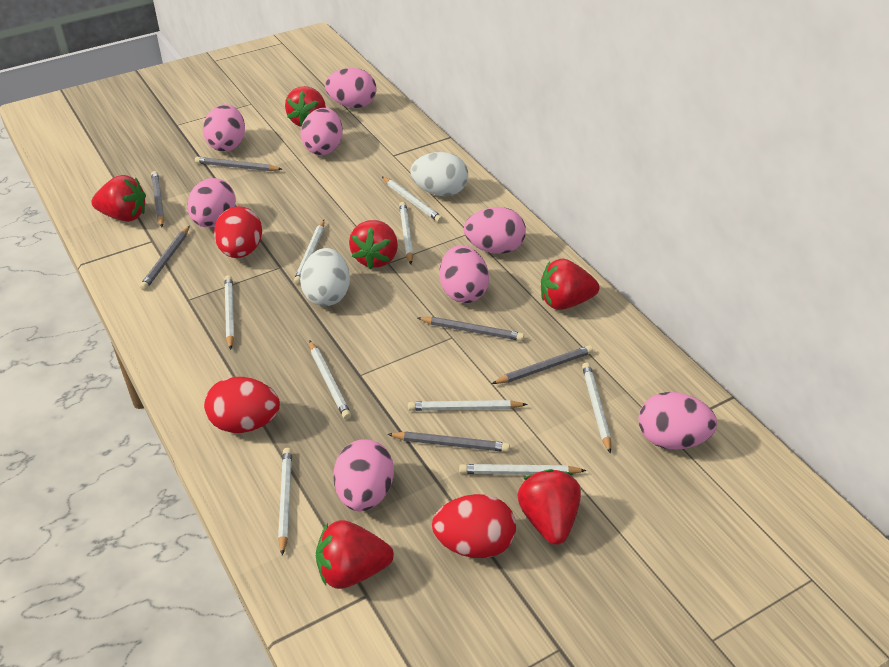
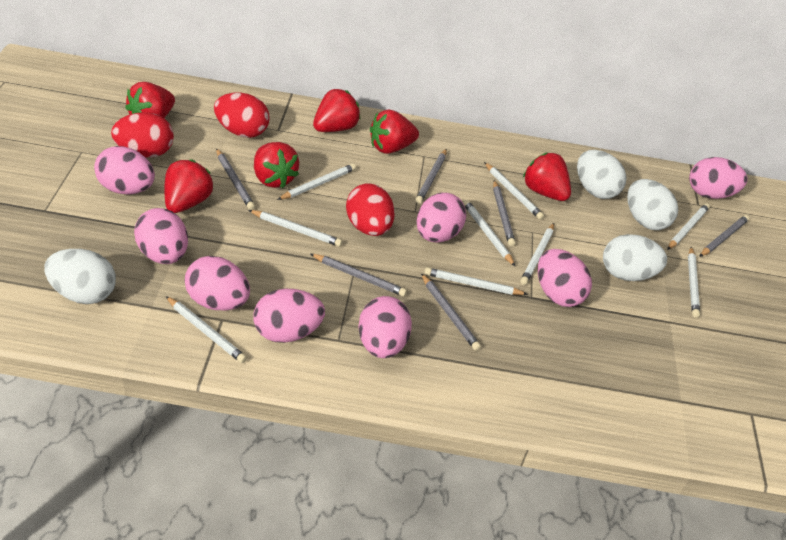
white egg: [300,248,350,306] [410,152,468,196] = 2 -> [44,249,116,304] [577,150,627,199] [603,234,667,281] [627,179,678,230] = 4

